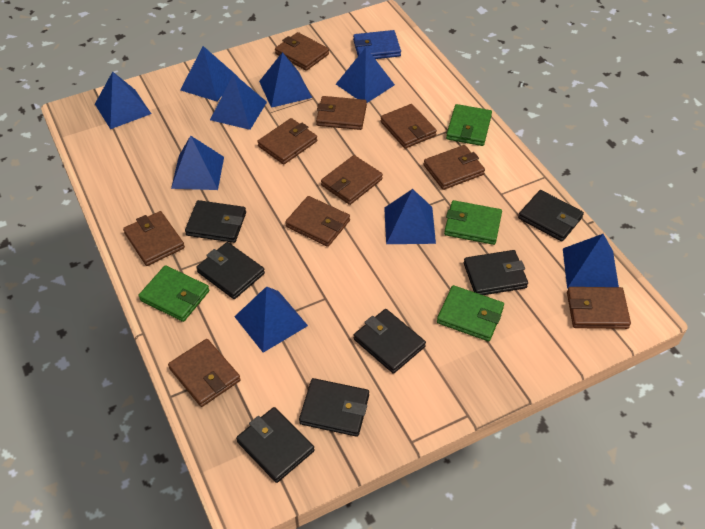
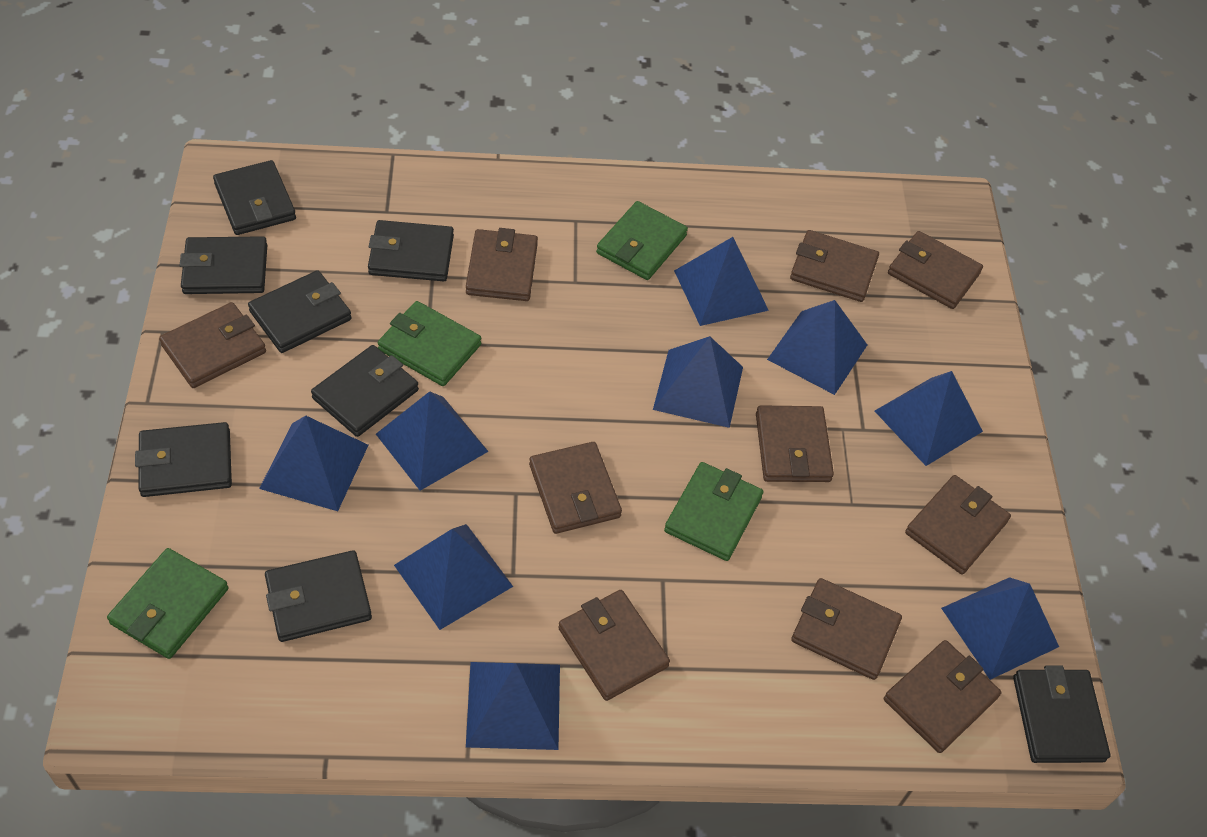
black wallet: [185,200,246,243] [196,242,265,299] [236,407,315,483] [299,378,369,437] [354,309,426,374] [464,250,528,295] [518,190,584,242] = 7 -> [135,422,232,497] [179,236,267,294] [213,160,296,235] [248,270,352,353] [265,550,372,642] [311,345,419,437] [368,220,454,281] [1013,665,1110,763] = 8
blue wallet: [353,30,401,59] = 1 -> none = 0

